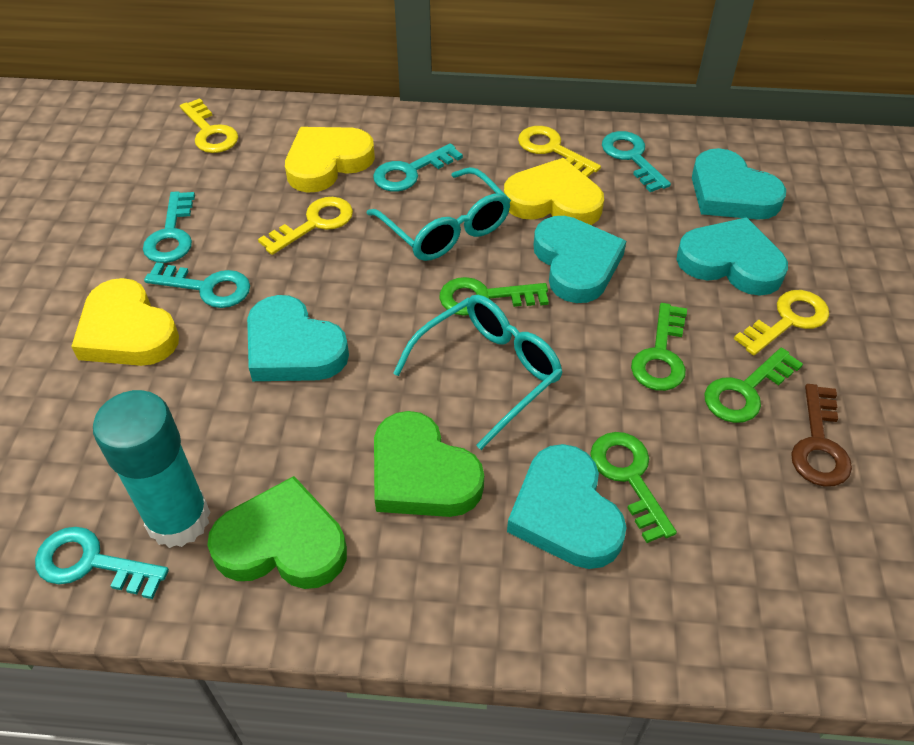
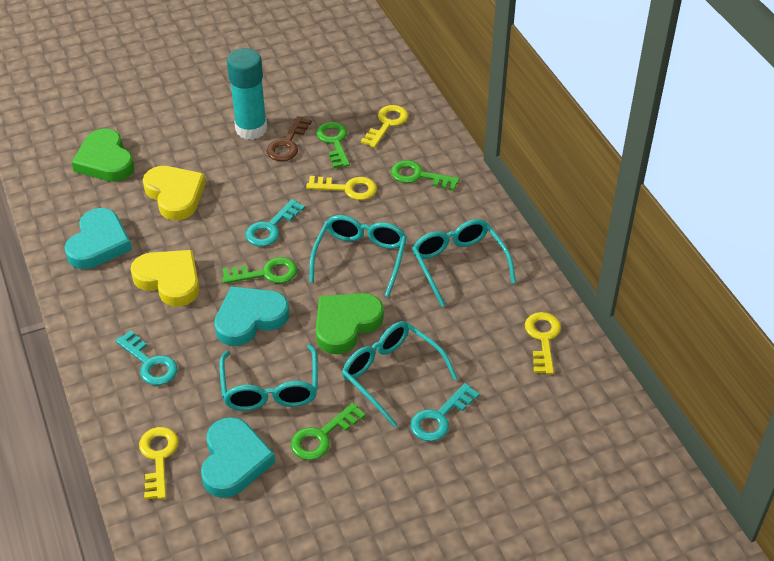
turquoise glasses: [366,167,511,261] [393,295,563,450] = 2 -> [219,344,318,411] [309,215,407,297] [342,321,458,428] [412,219,516,307] = 4
turquoise heart: [247,295,349,381] [507,444,627,569] [533,216,626,303] [677,217,788,296] [692,148,786,220] = 5 -> [65,208,132,269] [201,417,275,498] [214,286,289,346] = 3
turquoise key: [35,527,169,599] [143,191,195,263] [144,262,250,308] [373,143,463,191] [602,131,671,192] = 5 -> [116,330,178,385] [245,199,305,247] [410,383,479,442] = 3
yellow heart: [71,278,179,366] [285,127,375,193] [504,158,604,225] = 3 -> [130,250,199,306] [143,166,206,220] = 2

